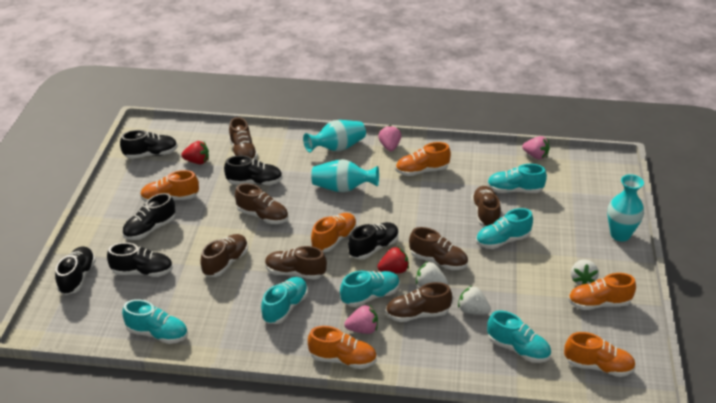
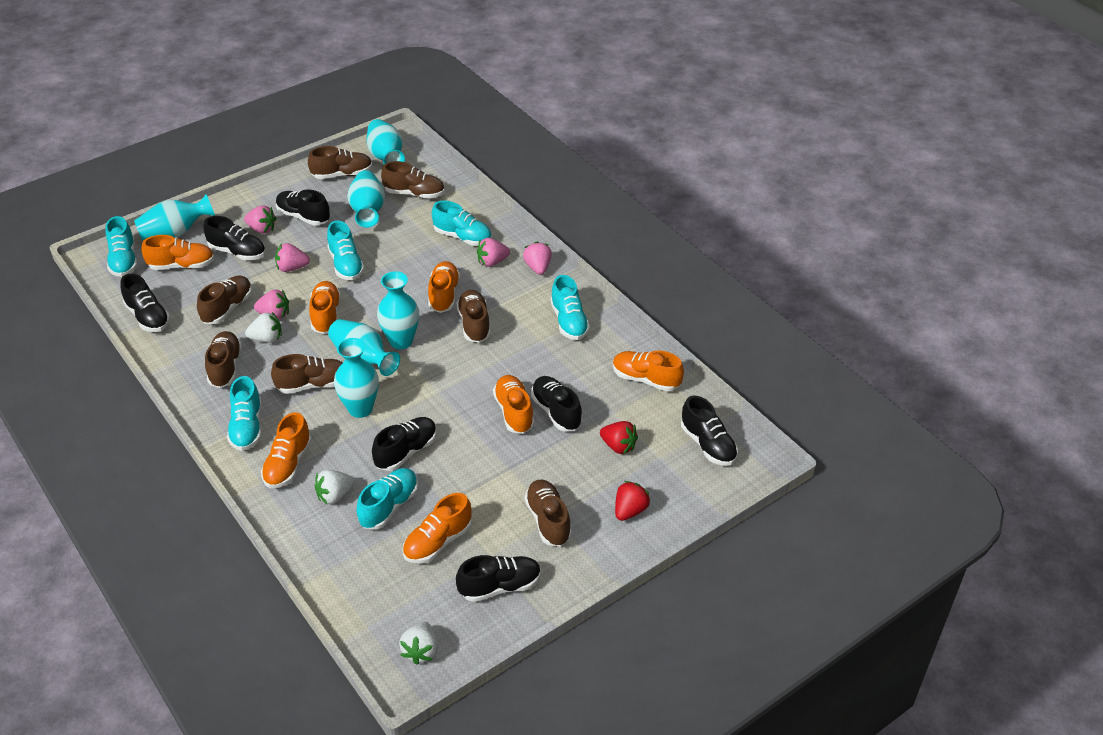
black shoe: [55,246,96,295] [107,242,173,277] [120,130,178,159] [122,193,175,240] [224,155,283,185] [348,222,399,259] = 6 -> [120,273,171,332] [204,216,266,261] [276,190,330,226] [372,417,437,471] [456,555,541,602] [531,376,582,431] [681,395,738,466] = 7
orange shoe: [140,170,199,202] [308,326,377,369] [311,213,357,252] [396,142,451,176] [564,332,636,377] [568,273,636,310] = 6 -> [141,235,214,270] [261,412,312,488] [309,281,341,334] [402,493,472,563] [428,261,460,313] [493,375,534,434] [613,350,684,391] = 7
pink strawberry: [344,305,378,334] [378,125,401,151] [522,136,550,160] = 3 -> [244,205,277,234] [254,289,289,319] [275,243,310,272] [477,238,510,267] [523,241,552,275] = 5
turquoise vase: [303,120,366,153] [311,159,379,193] [608,174,644,242] = 3 -> [134,194,215,241] [328,319,400,376] [334,338,379,418] [347,170,385,228] [367,119,405,164] [377,271,419,349] = 6

